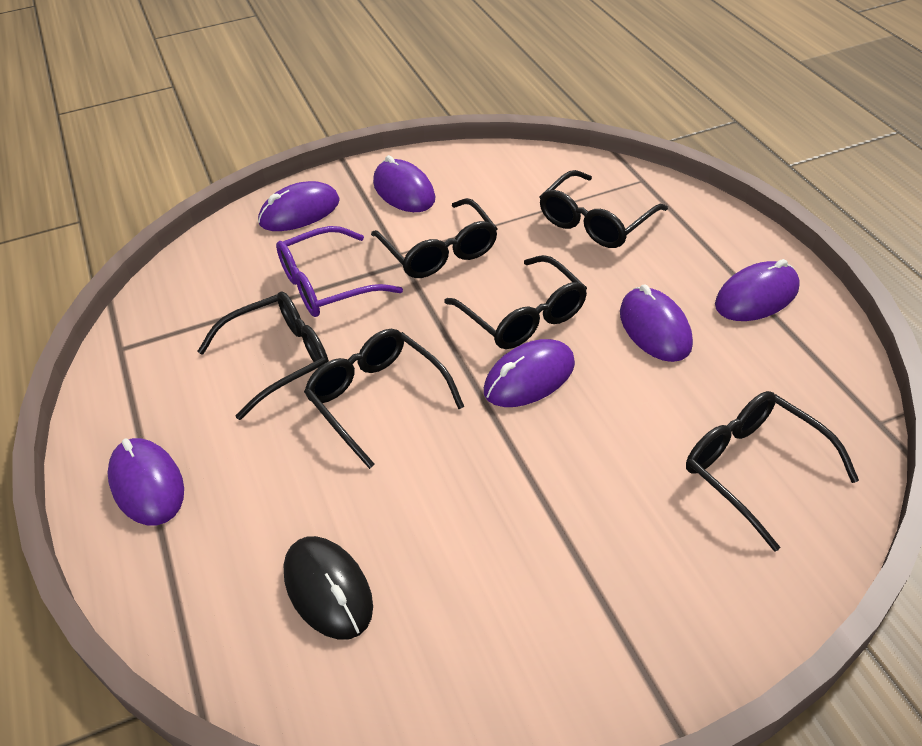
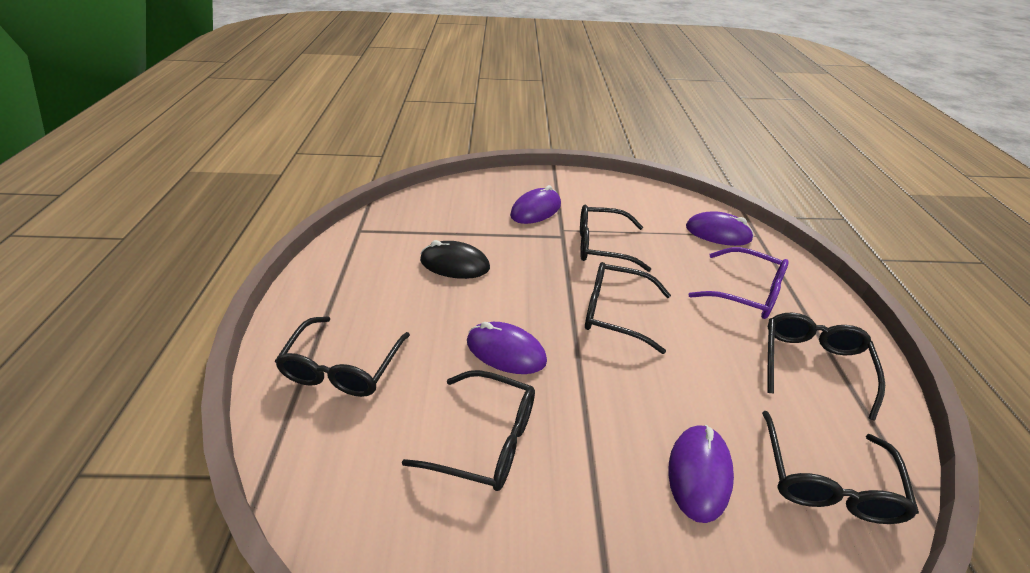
purple mouse: [107,438,184,525] [258,181,340,231] [373,155,435,212] [484,339,575,407] [620,284,693,362] [715,259,800,321] = 6 -> [467,322,547,374] [510,185,561,224] [668,425,734,523] [686,211,754,246] = 4

